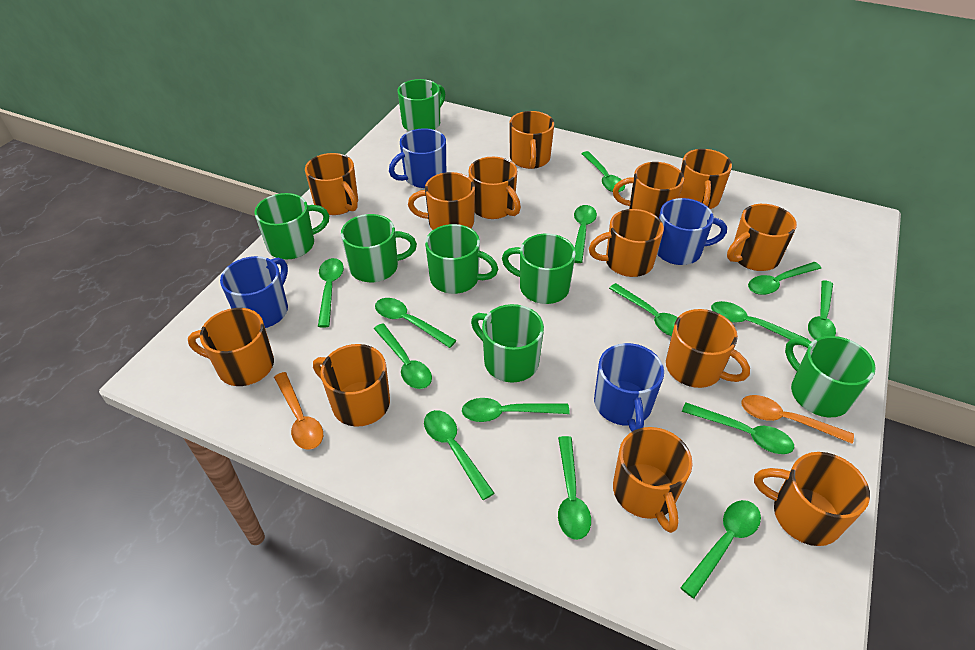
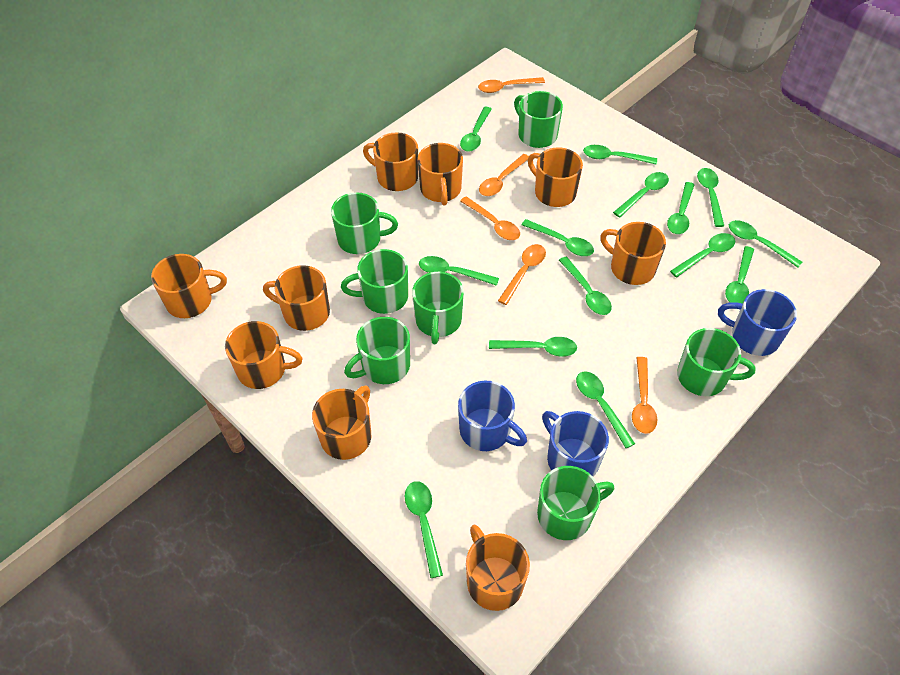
blue mug: [220,256,288,328] [389,128,446,188] [594,343,664,432] [657,198,727,265] = 4 -> [458,381,527,451] [542,411,609,476] [718,289,797,356] = 3
orange mug: [188,308,274,386] [305,153,358,215] [313,344,390,427] [408,172,475,230] [469,157,521,219] [509,111,554,169] [589,209,664,277] [613,162,684,218] [613,427,693,533] [666,309,750,388] [679,149,732,209] [727,204,797,271] [754,452,870,546] = 13 -> [151,254,227,318] [225,321,302,389] [263,265,330,331] [312,385,371,460] [363,132,418,191] [418,143,463,205] [466,525,530,611] [528,148,583,207] [600,222,666,285] = 9
orange spoon: [274,372,323,450] [741,395,854,444] = 2 -> [460,196,520,240] [478,77,545,93] [479,154,529,196] [498,244,546,305] [632,357,657,434] = 5

